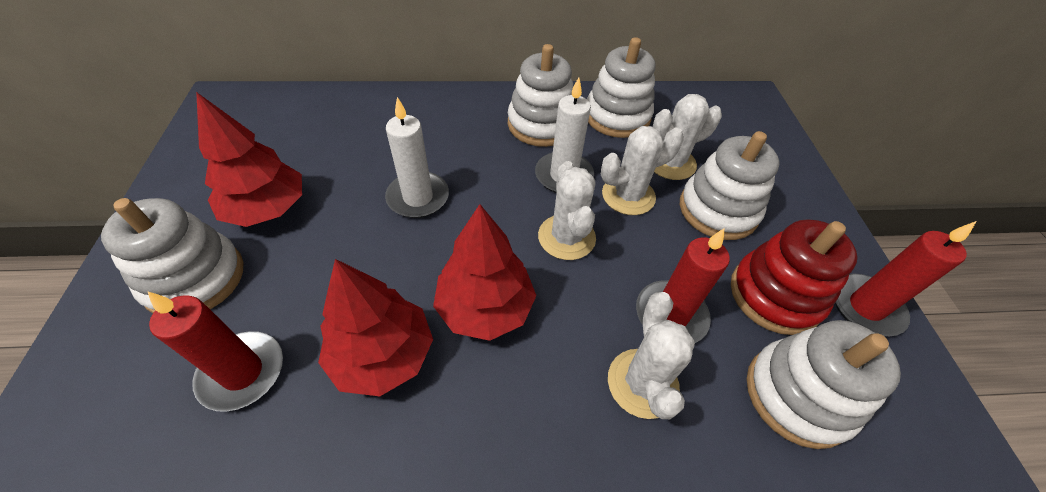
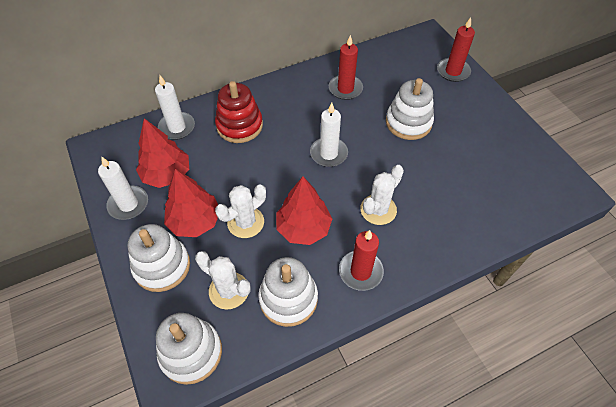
white cactus: [538,161,596,260] [601,126,684,215] [608,292,695,419] [653,94,722,180] = 4 -> [195,251,251,310] [215,184,266,238] [360,165,404,225] = 3
white candle: [385,97,449,218] [535,78,594,193] = 2 -> [98,156,148,220] [155,76,195,140] [310,103,348,167] = 3
white stacking toy: [101,198,243,313] [508,44,574,147] [587,37,655,138] [680,131,779,240] [747,320,901,449] = 5 -> [127,224,190,292] [156,313,222,385] [258,257,318,327] [386,78,434,140] = 4

